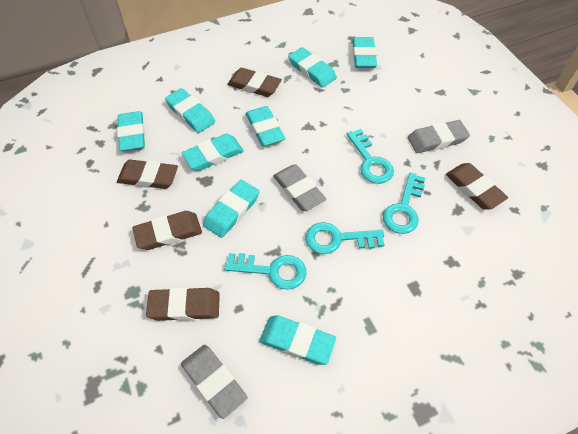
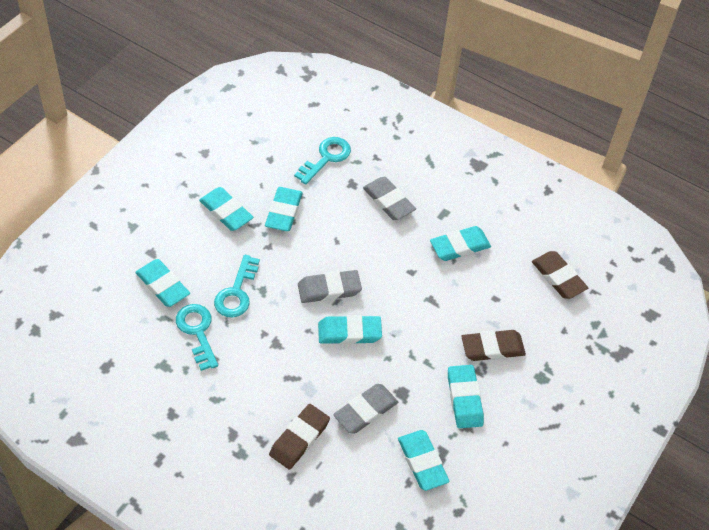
brown eraser: [117,160,178,189] [132,211,202,250] [146,287,220,321] [227,68,282,97] [446,163,508,209] = 5 -> [269,404,330,470] [461,330,526,361] [532,251,588,299] = 3
turquoise eraser: [117,111,145,151] [165,88,215,133] [182,134,244,171] [203,180,260,238] [246,106,286,146] [259,315,336,365] [288,47,337,88] [352,37,377,68] = 8 -> [135,259,190,307] [199,187,254,231] [265,187,303,231] [318,315,382,344] [398,430,450,491] [430,226,491,261] [448,365,484,428] = 7
turquoise key: [224,253,307,290] [305,222,384,254] [347,129,394,184] [383,172,425,234] = 4 -> [176,304,218,371] [214,255,260,317] [294,137,351,184] = 3

